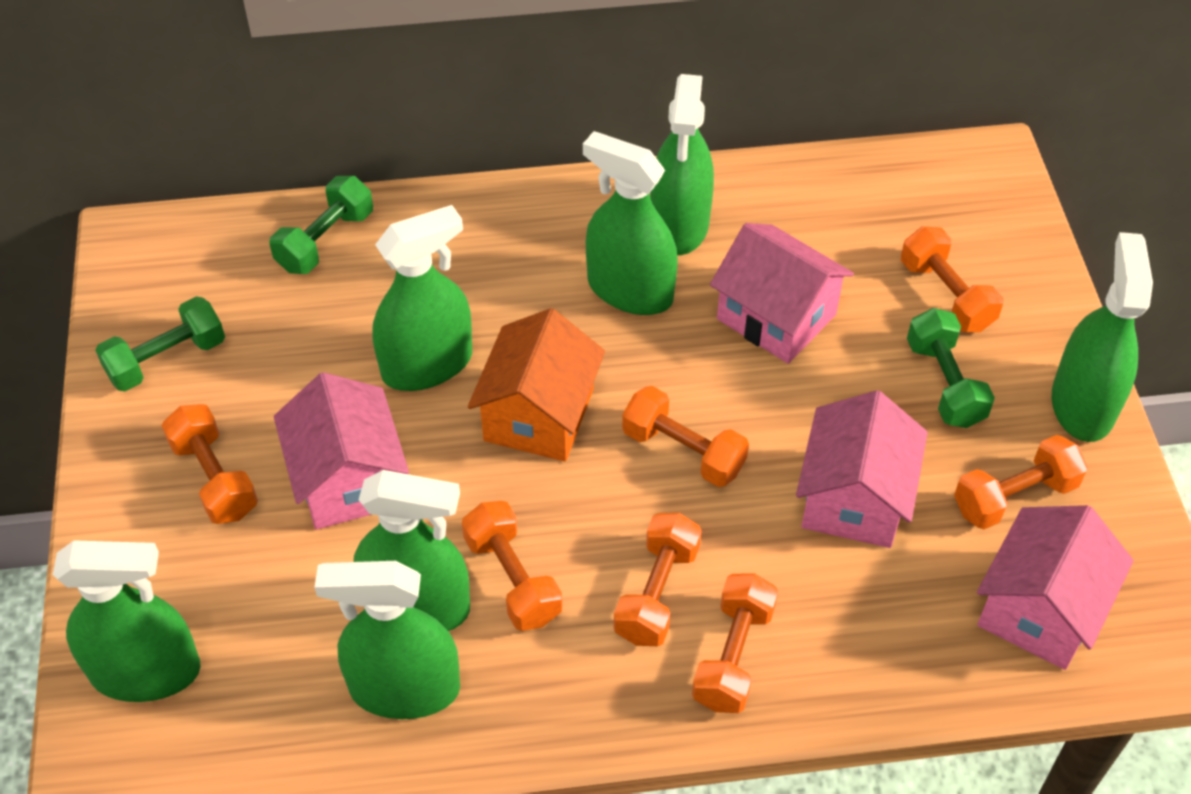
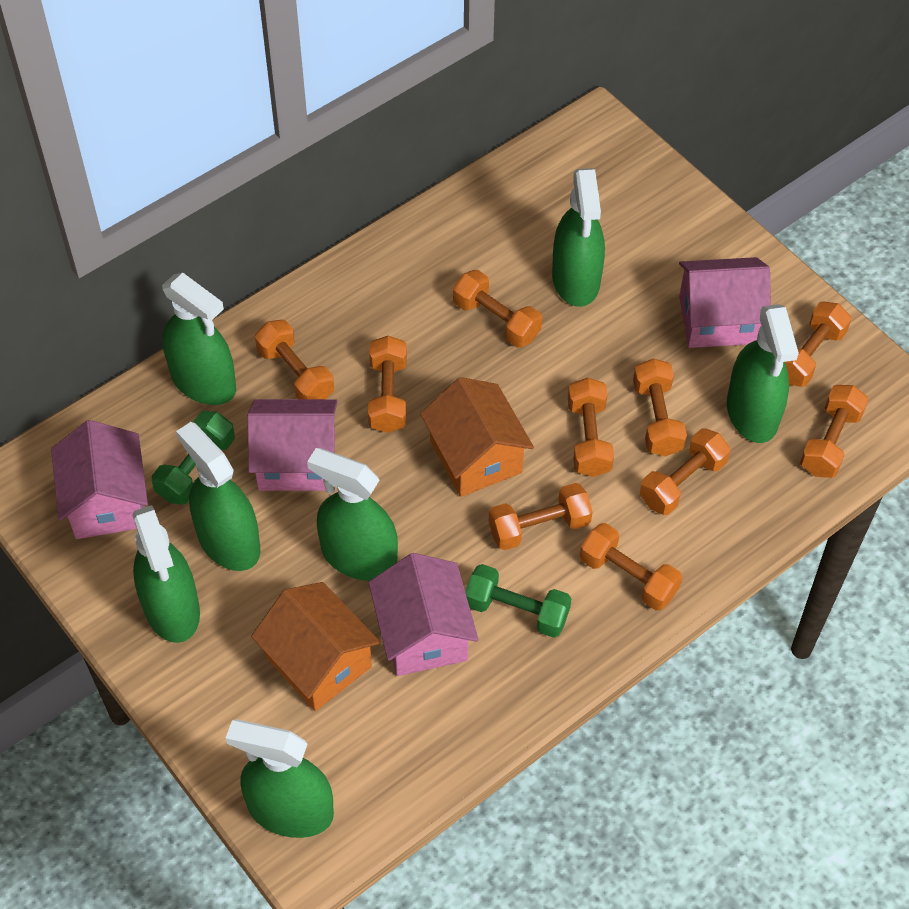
green dumbbell: [96,296,225,391] [269,176,373,274] [907,308,995,428] = 3 -> [152,411,235,505] [465,564,572,638] = 2
orange dumbbell: [162,404,258,524] [462,501,562,631] [613,513,702,646] [622,386,749,487] [692,573,778,713] [901,226,1003,332] [954,435,1088,529] = 7 -> [255,320,334,399] [368,336,407,433] [453,270,542,348] [489,483,593,550] [568,378,614,477] [580,523,682,611] [633,358,687,456] [639,428,730,515] [785,302,851,387] [800,385,869,478] = 10
orange house: [468,308,605,462] = 1 -> [251,582,380,711] [420,377,534,497] = 2

